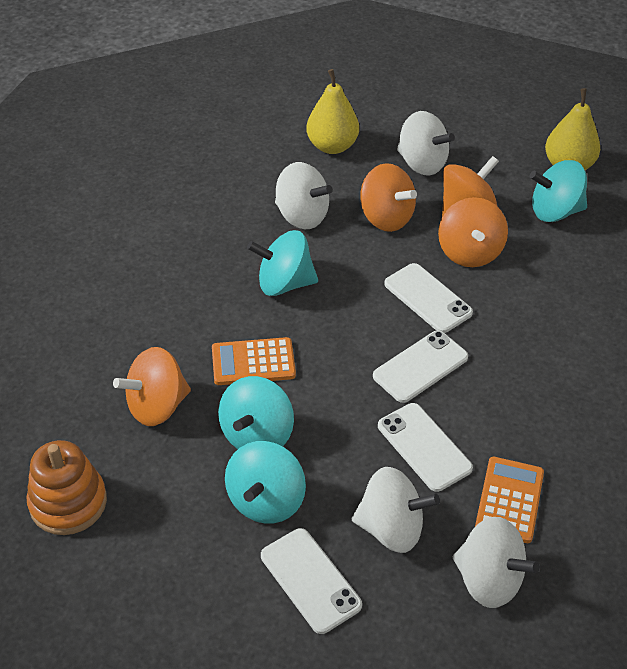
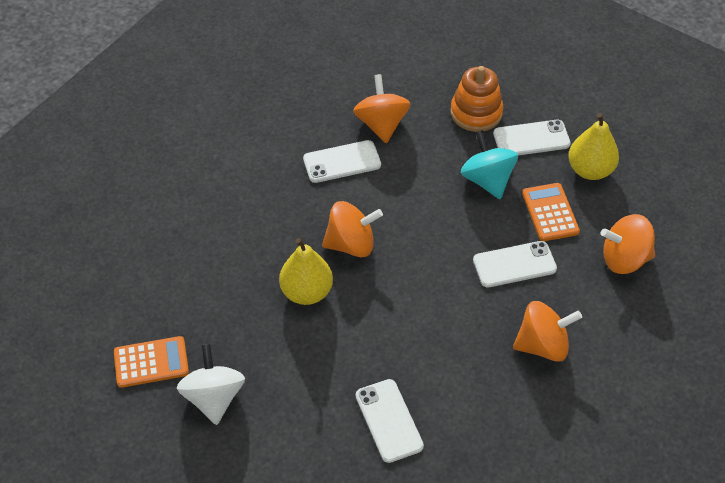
turquoise spinning top: [218,376,294,449] [225,441,306,524] [247,230,318,296] [529,160,587,222] = 4 -> [461,130,518,199] = 1
white spinning top: [275,162,333,229] [352,467,440,553] [397,111,455,176] [453,517,540,608] = 4 -> [177,344,245,425] = 1

